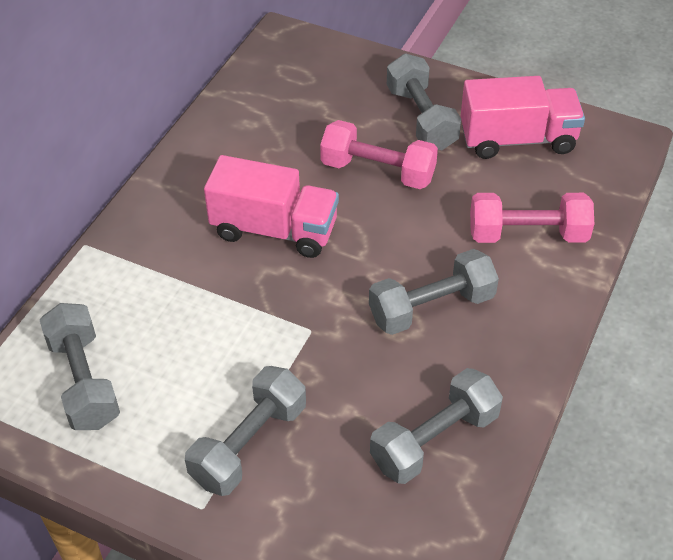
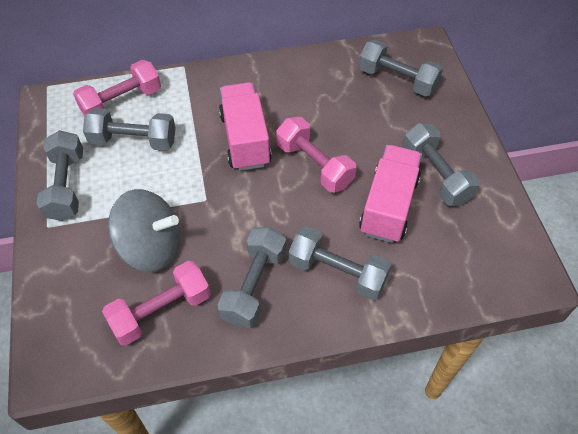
grey dumbbell: [40,303,120,430] [185,366,306,496] [369,249,499,335] [370,368,503,484] [387,54,461,150] = 5 -> [36,130,83,221] [83,108,176,151] [218,227,286,328] [289,226,391,300] [359,40,443,97] [403,123,480,206] = 6
grey spinning top: none = 0 -> [108,189,180,272] = 1
pink dumbbell: [320,120,438,189] [470,193,594,243] = 2 -> [73,60,161,116] [102,261,211,345] [276,117,356,193] = 3

